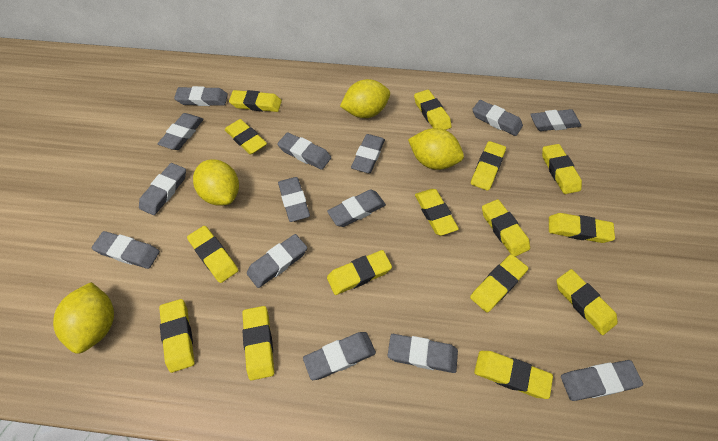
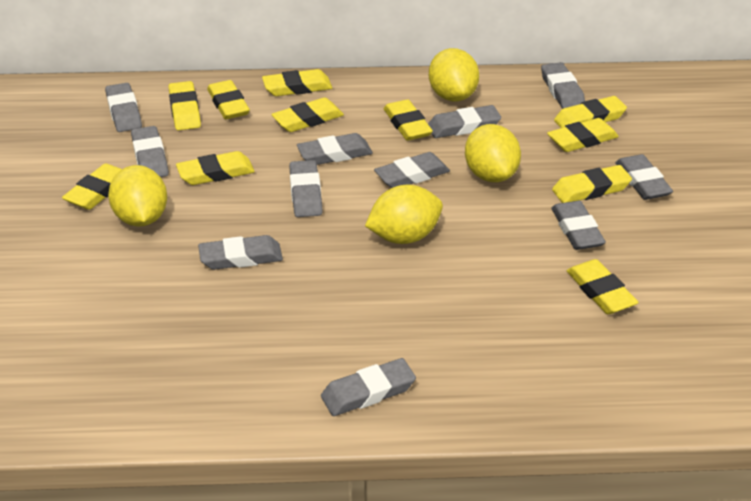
grey eraser: [92,231,160,269] [139,163,186,215] [158,113,204,150] [174,86,228,106] [247,234,307,288] [277,132,331,170] [278,177,310,222] [303,332,376,380] [327,190,386,227] [351,134,385,173] [387,334,458,373] [472,100,523,136] [530,109,581,131] [561,360,643,401] = 14 -> [105,83,142,132] [131,126,169,177] [198,235,283,270] [289,160,323,217] [297,133,373,165] [321,358,416,416] [374,152,450,188] [428,105,501,138] [541,62,585,109] [552,201,606,250] [615,154,673,200] = 11
yellow eraser: [159,299,195,373] [187,226,238,283] [225,119,267,155] [229,90,282,112] [242,306,274,380] [327,250,392,295] [414,90,452,130] [415,189,459,236] [470,254,528,312] [471,141,506,191] [474,351,553,399] [482,199,530,257] [542,144,582,194] [549,213,615,243] [557,269,618,335] = 15 -> [62,163,122,210] [168,81,201,130] [176,151,255,185] [207,80,250,119] [262,69,332,96] [271,98,344,132] [384,100,433,141] [547,118,619,152] [552,165,632,203] [554,96,627,128] [567,259,639,314] = 11

